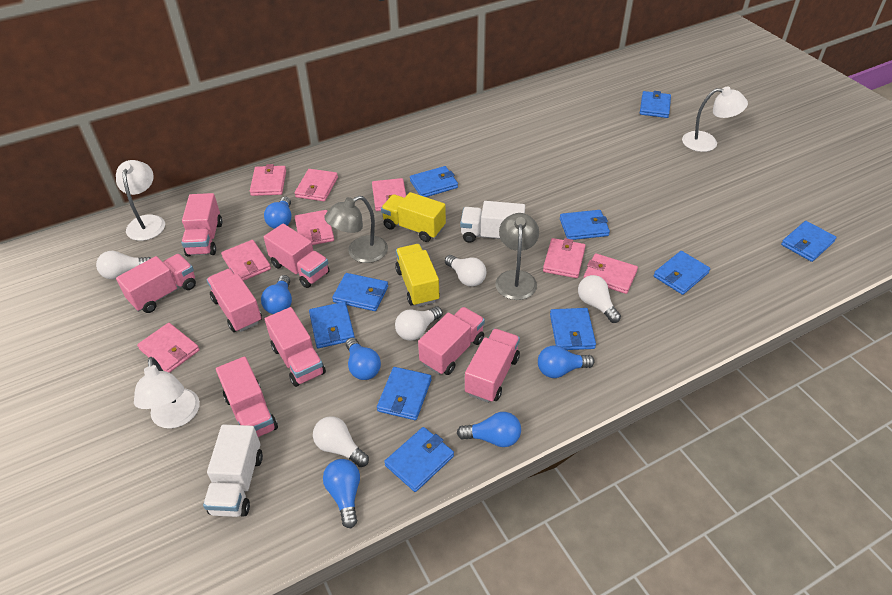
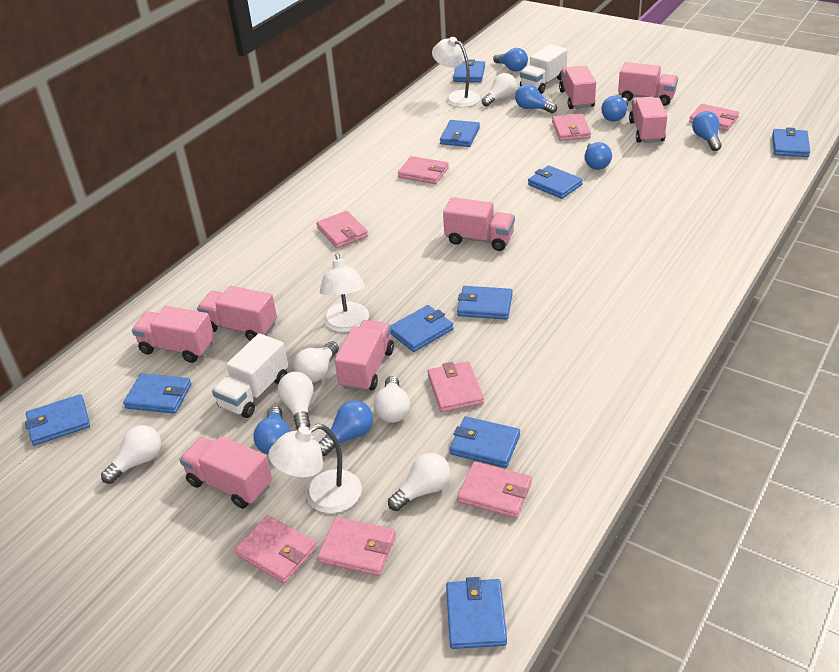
blue light bulb: [261,275,292,314] [264,197,291,229] [323,459,360,528] [346,338,381,380] [457,412,521,447] [538,345,595,378] = 6 -> [253,406,291,454] [319,400,373,456] [493,48,528,71] [515,84,557,113] [585,142,612,170] [601,96,628,122] [692,111,722,151] = 7
grey lamp: [324,196,388,263] [495,213,539,300] = 2 -> none = 0
white light bulb: [96,251,151,279] [313,416,369,467] [395,307,443,341] [445,255,487,287] [578,275,621,323] = 5 -> [101,425,161,484] [277,372,313,430] [293,341,339,383] [374,376,410,423] [388,453,450,511] [482,73,517,107] = 6
yellow truck: [381,192,446,242] [395,244,440,307] = 2 -> none = 0

